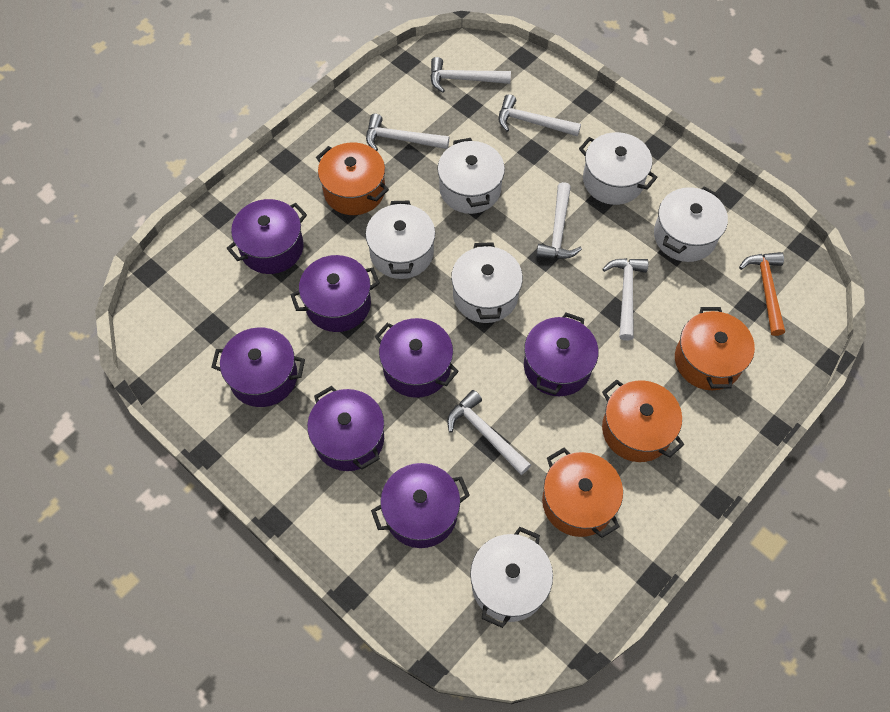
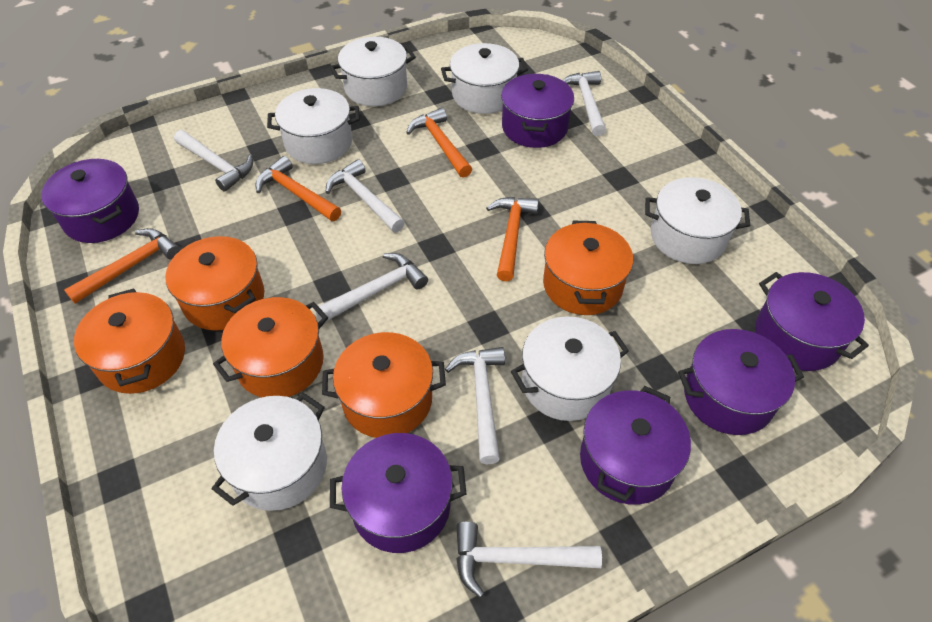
orange hammer: [739,252,785,336] = 1 -> [64,228,180,304] [255,156,341,221] [406,108,472,178] [486,197,539,281] = 4
orange pot: [316,143,389,215] [542,448,623,538] [602,380,684,462] [675,307,755,390] = 4 -> [74,288,185,394] [165,236,264,331] [213,297,328,398] [322,332,446,438] [543,221,633,315] = 5
purple pot: [211,327,305,407] [226,199,307,274] [290,255,380,332] [307,386,384,471] [371,463,470,548] [375,318,459,398] [524,313,598,396] = 7 -> [41,159,139,243] [330,433,467,553] [501,73,574,148] [580,386,691,505] [678,329,804,435] [755,272,869,371] = 6

